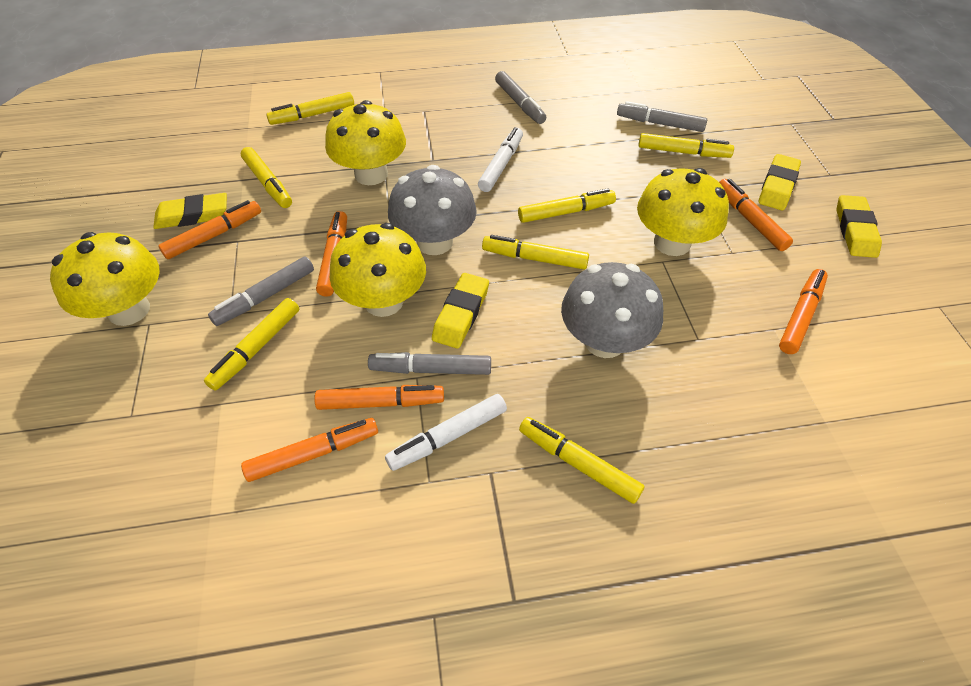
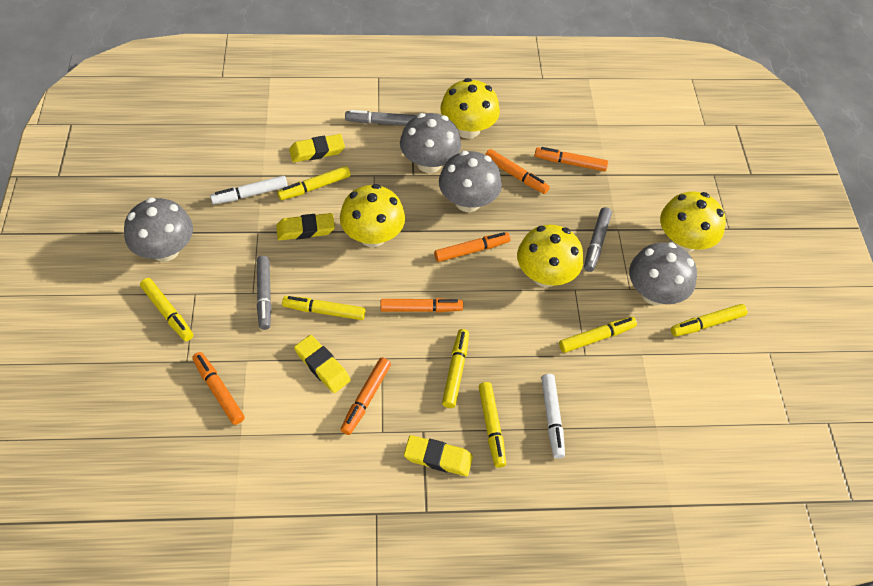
grey marker: [208,257,314,326] [368,352,491,375] [495,71,546,124] [617,101,707,132] = 4 -> [257,256,272,330] [345,110,417,126] [584,207,612,272] = 3
grey mushroom: [388,165,477,255] [561,262,663,358] = 2 -> [124,198,193,262] [400,113,461,173] [439,151,502,212] [629,242,697,305] = 4

